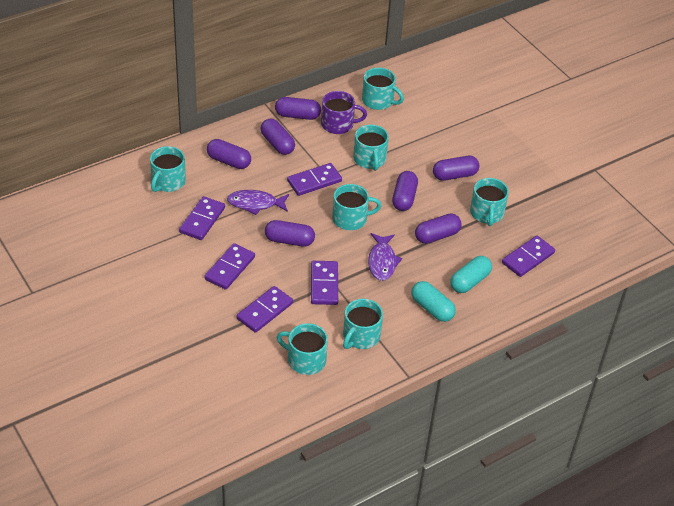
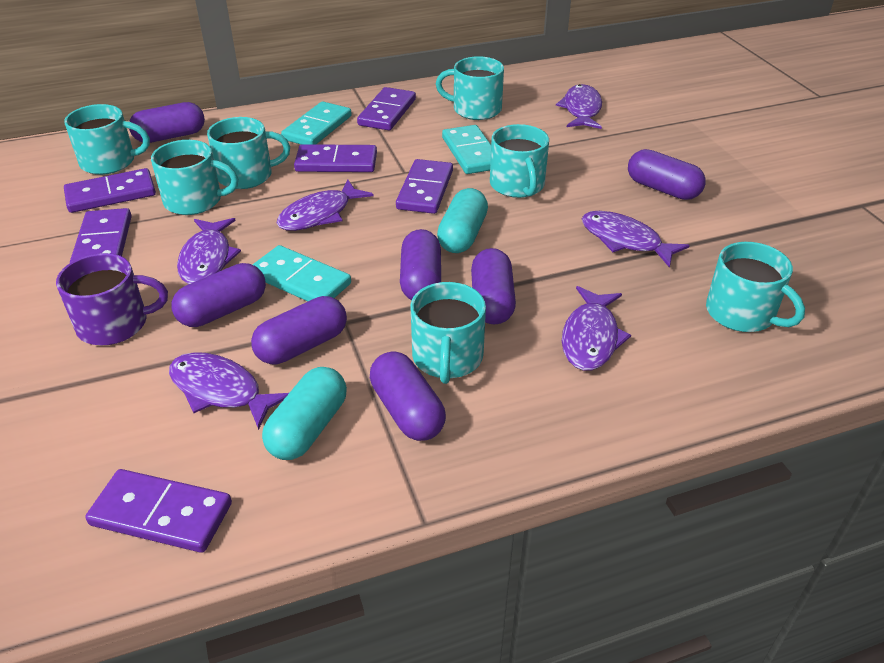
purple fish: [227,190,289,215] [368,233,402,281] = 2 -> [169,352,289,430] [177,218,241,284] [277,179,373,231] [556,84,602,129] [562,286,631,371] [582,211,690,268] = 6
turquoise domino: none = 0 -> [252,245,351,301] [281,101,352,144] [442,125,491,174] = 3

